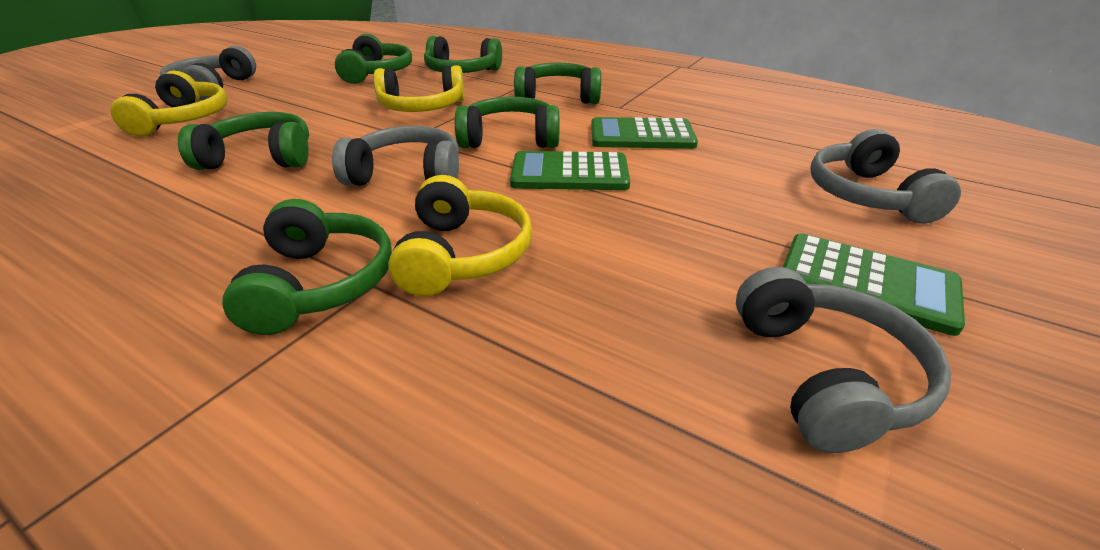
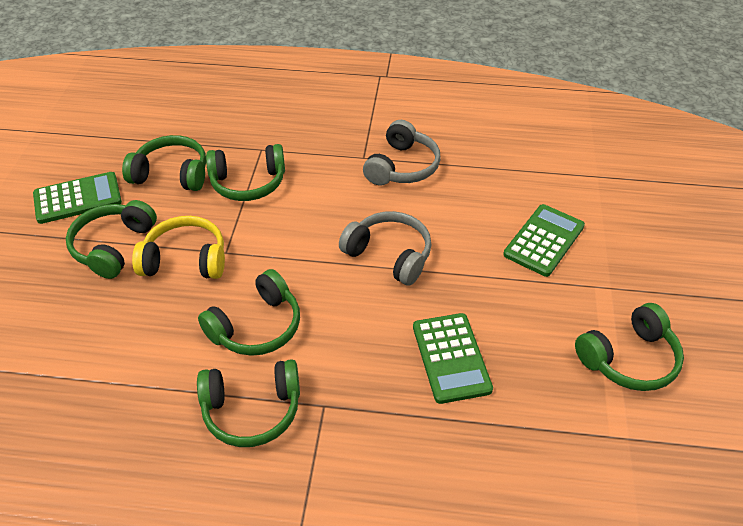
grey headphones: [160,46,256,100] [332,126,459,186] [736,267,951,453] [810,129,961,224] = 4 -> [339,211,432,286] [363,120,441,186] = 2
yellow headphones: [110,71,227,136] [374,65,465,112] [388,175,532,296] = 3 -> [132,216,225,279] = 1

